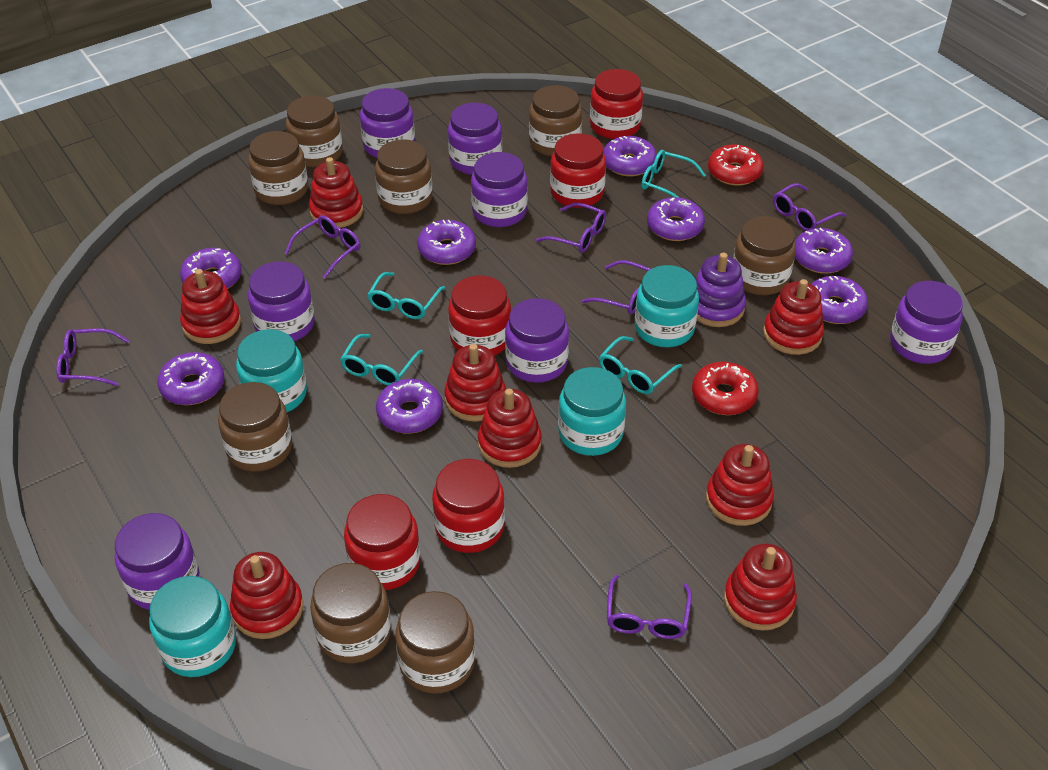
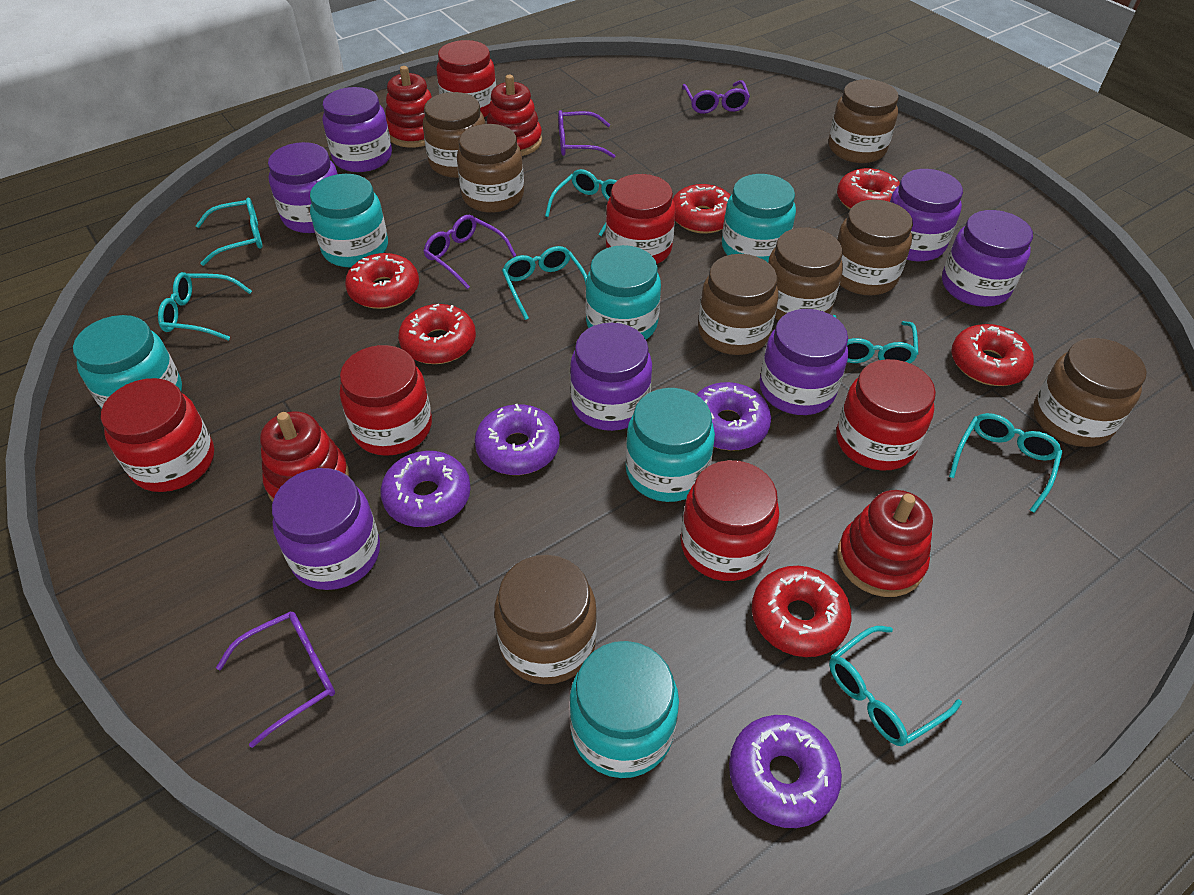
purple donut: [157,352,225,405] [180,248,242,289] [376,379,443,433] [417,220,476,265] [603,136,657,176] [647,197,705,241] [795,228,853,274] [812,276,868,324] = 8 -> [380,451,471,527] [475,404,560,475] [696,382,771,451] [729,715,842,828] = 4
purple glasses: [56,328,130,386] [285,215,360,279] [536,203,606,253] [582,260,651,314] [607,575,692,639] [773,183,846,231] = 6 -> [216,611,335,748] [423,215,517,289] [558,110,615,158] [682,80,750,114] = 4
purple stacking toy: [695,253,746,327] = 1 -> none = 0
red donut: [692,362,758,415] [708,144,764,186] = 2 -> [345,253,419,309] [398,304,476,364] [673,184,731,234] [752,566,852,657] [837,168,900,210] [951,324,1034,386] = 6
red jar: [344,494,420,590] [432,459,505,553] [448,275,511,356] [550,133,606,208] [590,69,643,139] = 5 -> [101,378,214,492] [340,345,432,456] [437,40,496,117] [606,174,675,264] [681,460,779,581] [836,359,936,471] = 6
red stacking toy: [180,269,241,344] [230,552,303,639] [309,157,363,228] [444,344,506,422] [478,389,542,468] [706,444,774,526] [724,544,797,631] [763,279,824,355] = 8 -> [260,411,349,502] [385,66,432,148] [487,75,542,156] [837,490,933,597] = 4
turquoise glasses: [340,334,423,385] [367,272,445,319] [599,336,682,394] [641,150,706,198] = 4 -> [158,272,252,341] [196,198,262,266] [502,246,587,320] [545,169,617,236] [829,626,962,746] [833,315,919,363] [949,413,1062,513] = 7
turquoise jar: [149,576,236,677] [236,329,307,412] [558,367,626,456] [635,265,699,347] = 4 -> [73,315,182,409] [310,174,388,267] [569,641,679,778] [585,245,661,340] [625,388,715,502] [722,174,796,262] = 6

